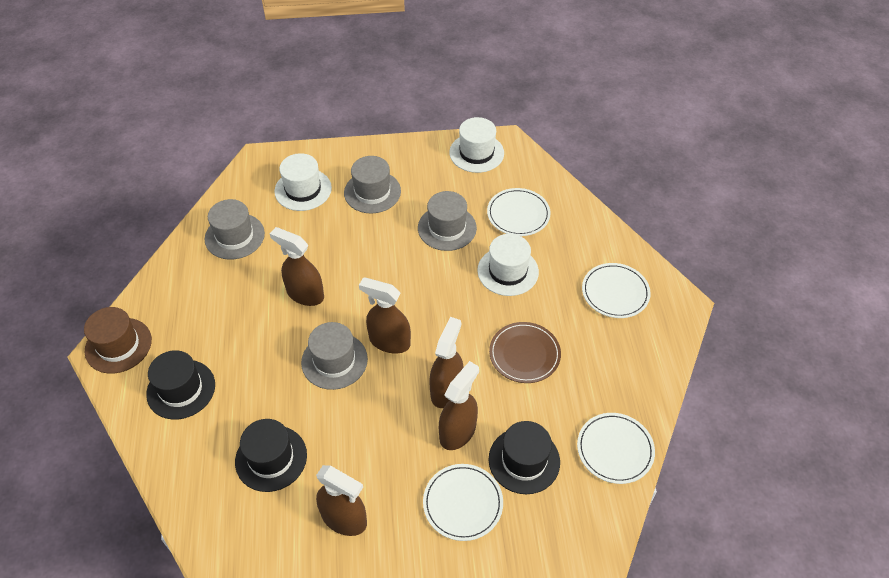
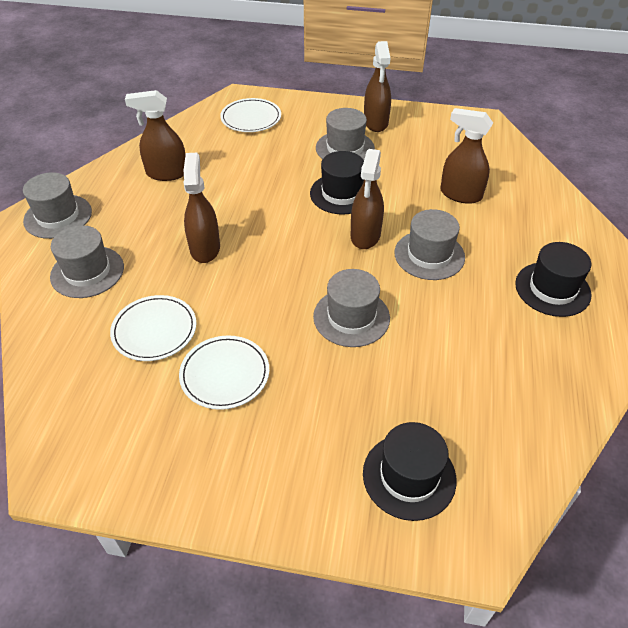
brown hat: [84,307,152,374] = 1 -> none = 0
brown plate: [489,322,561,383] = 1 -> none = 0
grey hat: [205,199,265,260] [301,322,368,390] [344,156,401,214] [418,191,477,251] = 4 -> [23,172,92,239] [50,225,124,298] [313,269,390,347] [316,108,375,160] [394,209,465,280] = 5
white hat: [274,153,332,211] [449,117,504,173] [477,234,539,296] = 3 -> none = 0
white plate: [423,464,503,541] [487,188,551,236] [577,413,655,484] [582,263,651,318] = 4 -> [110,295,197,361] [179,335,269,410] [220,98,281,132] = 3

